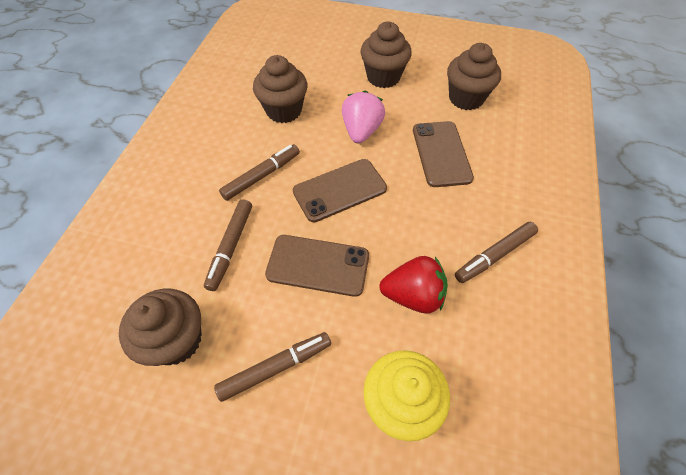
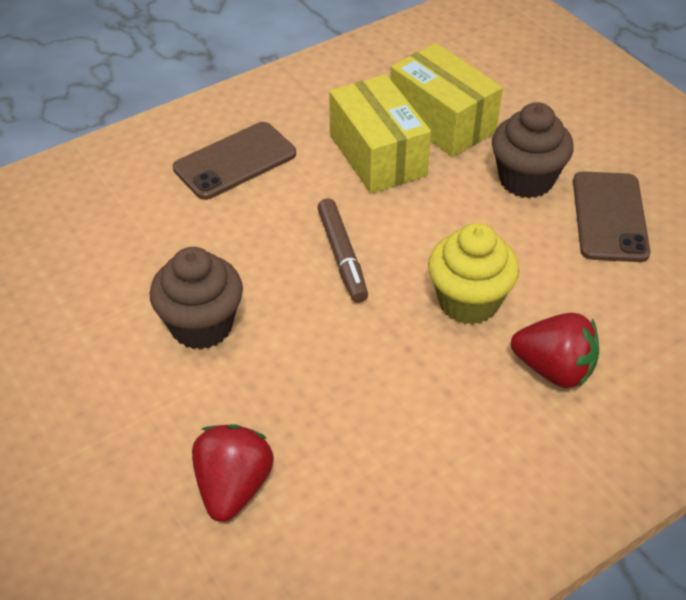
brown cupcake: [119,288,202,366] [253,55,308,123] [361,22,412,88] [447,43,501,110] = 4 -> [150,247,243,350] [492,102,574,198] = 2
brown marker: [204,199,252,291] [214,332,331,402] [219,144,300,201] [455,222,538,283] = 4 -> [317,199,368,303] = 1
brown phone: [265,235,369,297] [293,159,387,222] [413,121,474,187] = 3 -> [173,122,296,200] [573,171,651,262] = 2
pink strawberry: [342,90,385,144] = 1 -> none = 0
red strawberry: [379,256,448,314] = 1 -> [192,424,274,522] [511,313,599,388] = 2
yellow box: none = 0 -> [329,74,431,193] [390,43,503,157] = 2

